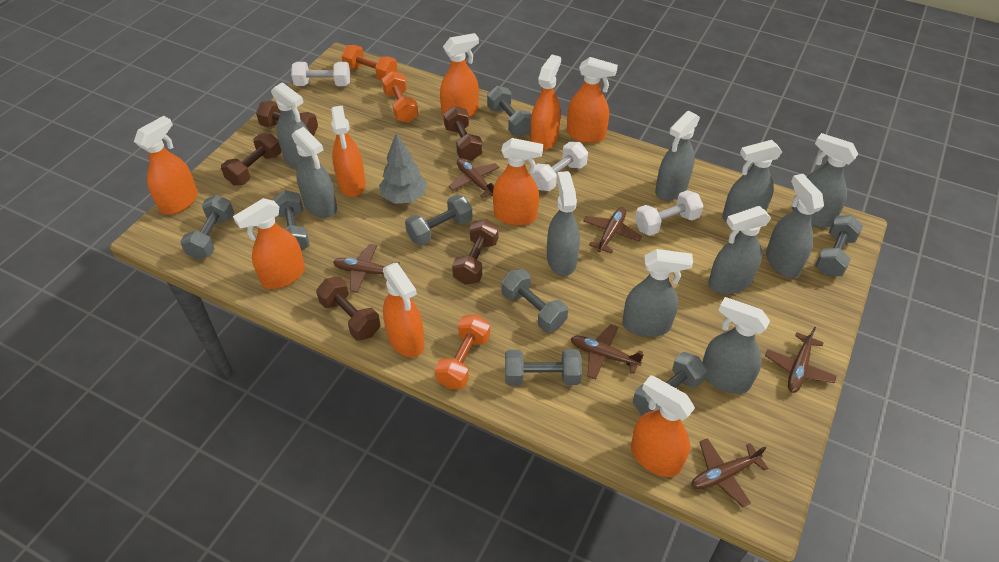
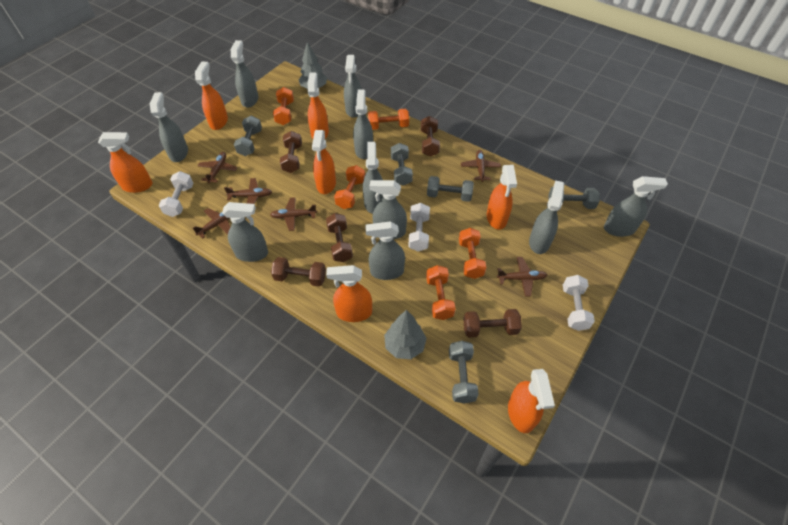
grey dumbbell: [180,195,234,260] [273,190,310,251] [405,195,473,246] [487,86,532,136] [501,269,568,332] [505,349,582,386] [633,352,707,415] [815,215,863,276] = 8 -> [234,116,262,156] [391,143,413,186] [427,176,474,202] [449,341,479,404] [548,187,599,209] = 5
grey tree: [379,133,427,204] = 1 -> [299,42,327,89] [384,310,427,359] = 2
orange dumbbell: [341,45,397,80] [382,71,418,123] [435,315,490,389] = 3 -> [273,87,294,125] [334,165,365,209] [368,109,409,130] [426,265,456,320] [459,228,486,279] = 5
orange spray bottle: [134,116,198,215] [233,198,305,289] [331,106,366,197] [383,263,425,358] [440,33,479,118] [493,138,543,226] [531,55,561,151] [567,57,618,143] [631,375,695,477] = 9 -> [98,132,152,193] [195,62,228,130] [307,73,329,139] [312,130,336,194] [326,265,372,322] [487,165,517,230] [508,369,555,433] = 7

